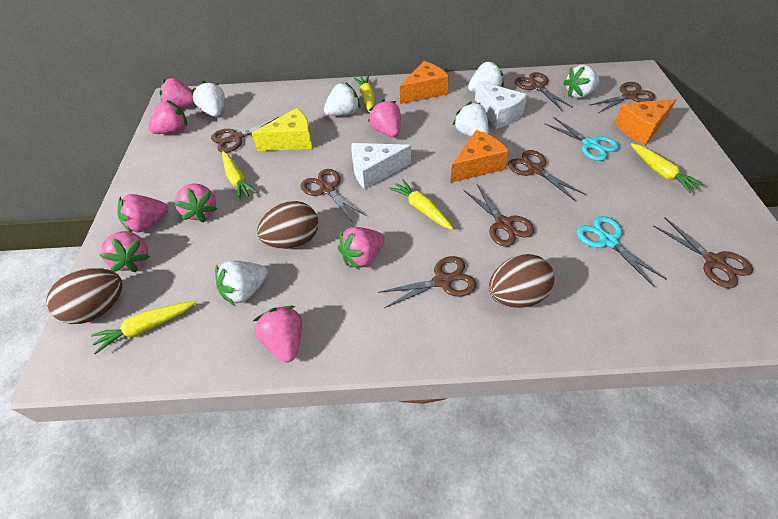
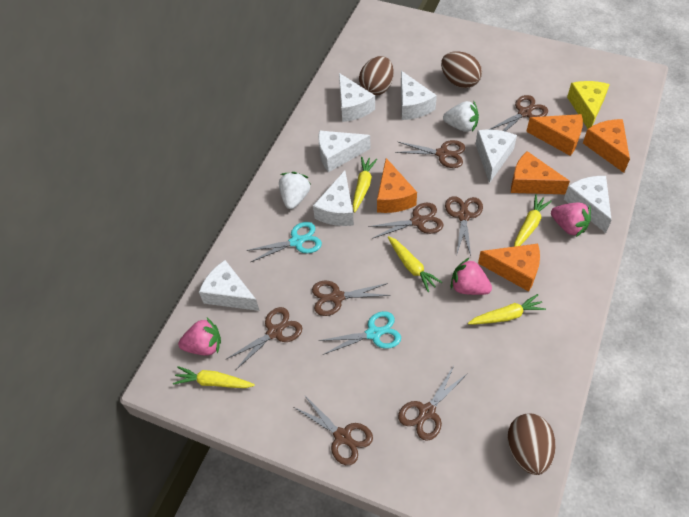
orange cheese: [400,61,449,104] [450,130,509,183] [615,99,677,145] = 3 -> [377,158,417,213] [478,244,540,292] [511,151,570,194] [526,114,583,156] [583,119,630,173] = 5
pink strawberry: [100,231,150,272] [118,194,168,233] [148,100,187,134] [160,78,195,109] [174,183,217,222] [253,306,302,363] [338,227,385,270] [368,99,401,138] = 8 -> [178,318,221,355] [451,258,492,295] [551,203,591,237] = 3
white cheese: [351,143,411,189] [475,81,527,129] = 2 -> [199,260,260,311] [313,171,354,226] [318,130,371,172] [339,73,375,122] [401,71,437,120] [476,130,517,183] [564,176,612,233] = 7
white strawberry: [191,81,225,117] [215,261,268,306] [324,82,360,116] [453,101,489,137] [468,61,504,93] [563,65,599,98] = 6 -> [279,172,310,209] [443,101,479,132] = 2

